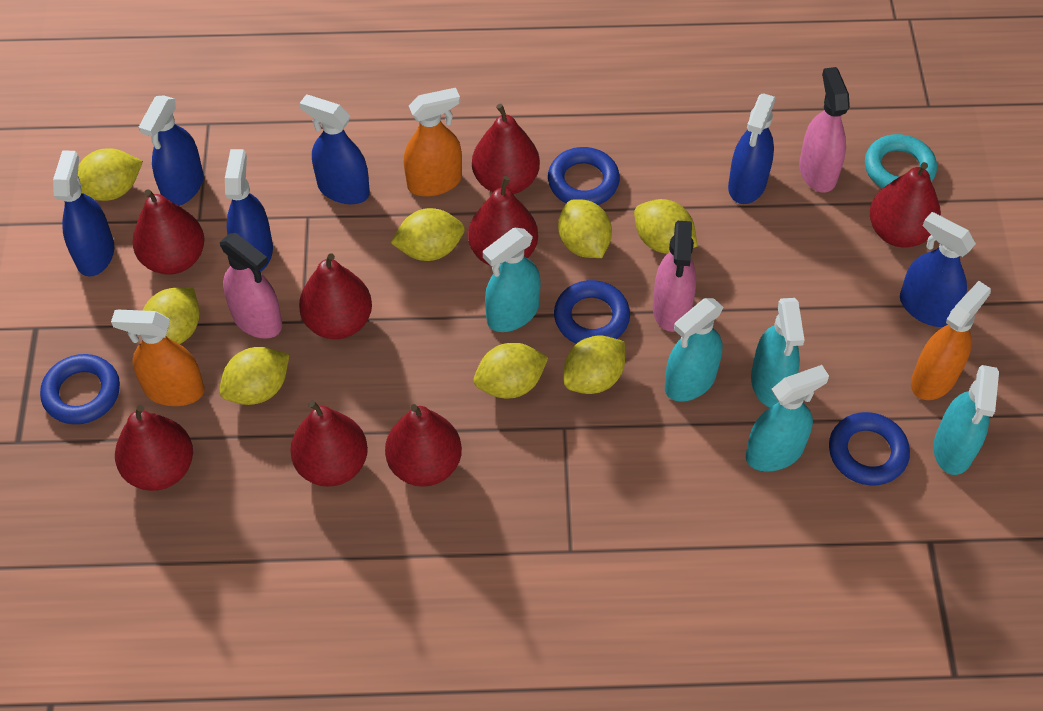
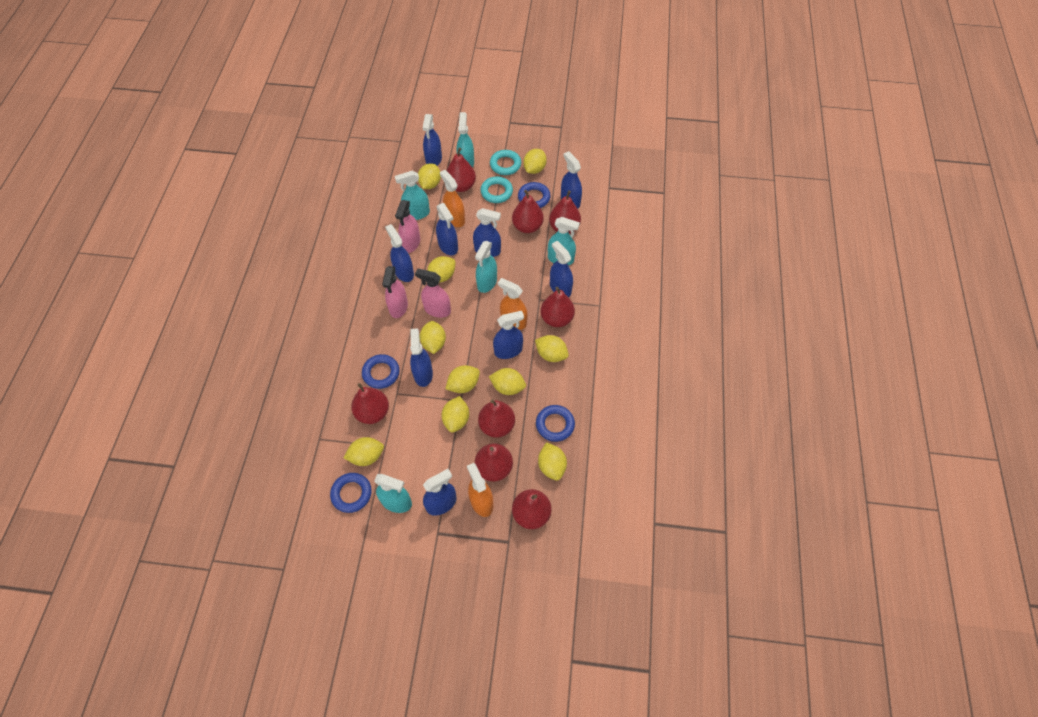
blue spray bottle: [53,150,114,277] [139,95,204,206] [225,149,273,272] [300,95,370,204] [728,93,776,204] [900,212,976,327] = 6 -> [385,224,414,282] [410,328,433,387] [423,114,442,166] [423,469,456,516] [436,203,458,255] [473,208,501,257] [493,311,524,359] [550,241,573,297] [561,151,582,209] = 9
turquoise ring: [865,134,937,188] = 1 -> [480,176,513,203] [490,150,521,175] = 2
yellow lemon: [78,148,143,201] [143,288,200,344] [219,347,289,405] [390,208,465,261] [473,343,548,398] [558,199,612,258] [564,335,625,394] [634,199,697,254] = 8 -> [344,437,384,466] [418,163,441,189] [420,321,446,354] [427,256,455,282] [441,396,469,433] [445,365,480,393] [489,368,526,395] [523,149,547,174] [535,335,569,362] [538,442,567,481] = 10

